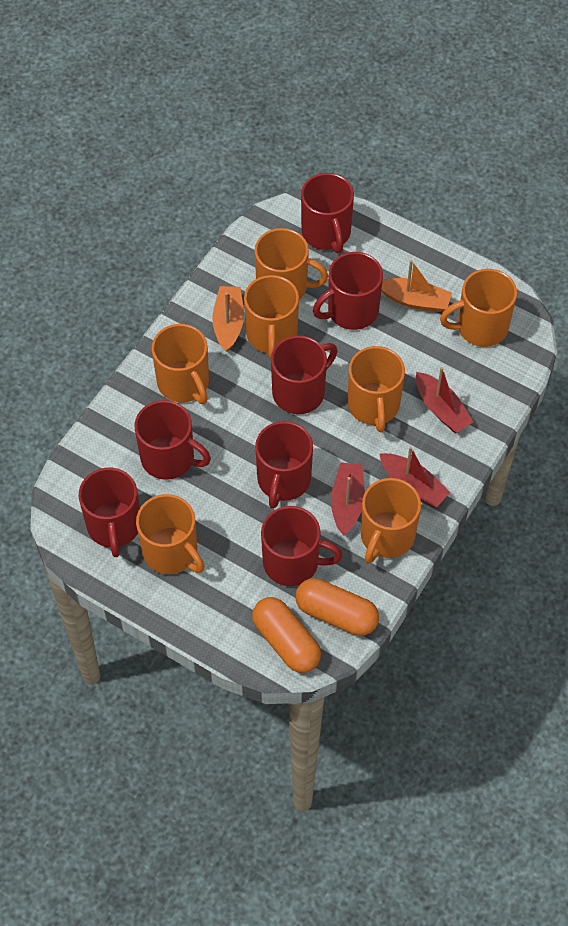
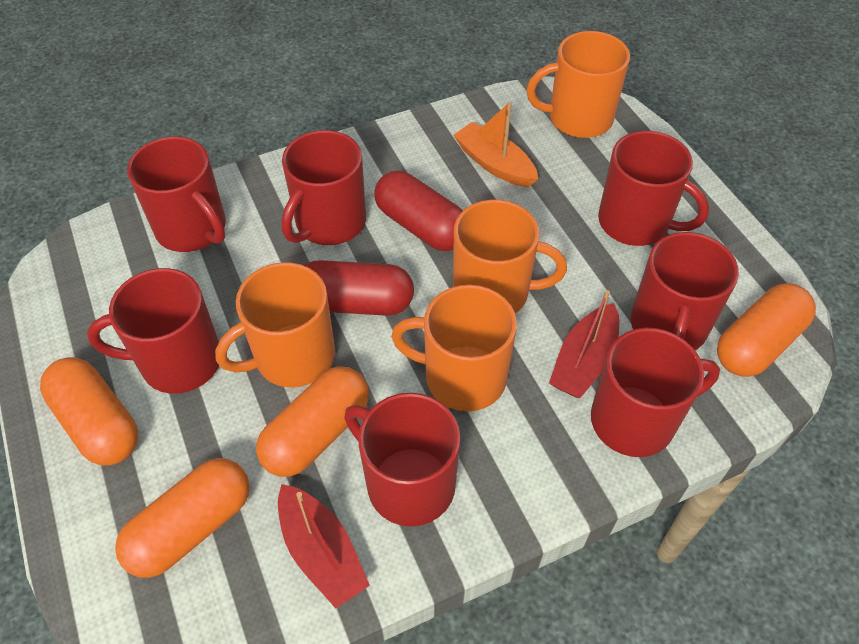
orange boat: [212,286,244,352] [381,260,452,312] = 2 -> [454,102,538,187] = 1
orange capsule: [252,597,321,673] [295,578,379,636] = 2 -> [40,357,138,466] [115,458,250,578] [256,366,369,477] [717,283,816,377] = 4
orange mug: [136,494,205,574] [152,324,209,404] [244,275,299,359] [255,228,328,300] [348,346,405,432] [361,478,421,564] [440,269,517,347] = 7 -> [215,262,335,387] [391,285,517,411] [453,200,567,313] [527,31,630,138] = 4
red boat: [331,462,365,536] [380,446,450,508] [416,367,474,433] = 3 -> [278,484,370,609] [549,290,619,398] = 2
red capsule: none = 0 -> [304,260,414,316] [374,171,463,251] = 2

